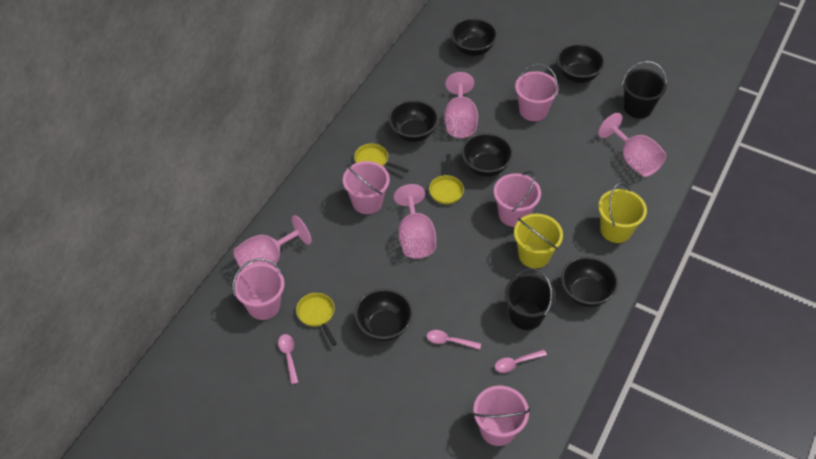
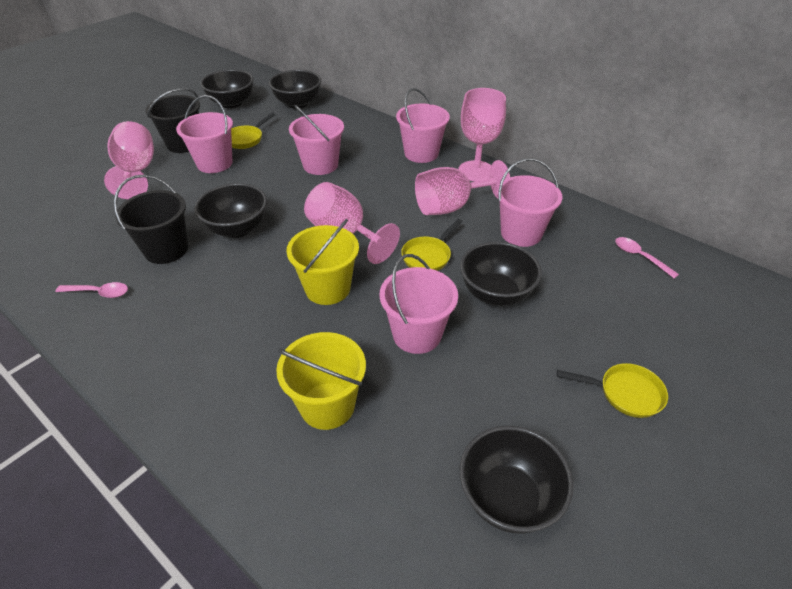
black bowl: [355,289,413,341] [388,100,438,142] [451,18,497,56] [462,133,513,177] [557,44,605,83] [561,256,618,307] = 6 -> [194,183,267,238] [200,69,254,108] [269,70,321,109] [460,242,542,306] [460,426,573,534] = 5
pink spoon: [278,334,299,384] [427,330,481,349] [495,350,547,373] = 3 -> [56,282,128,298] [615,237,679,279] = 2

